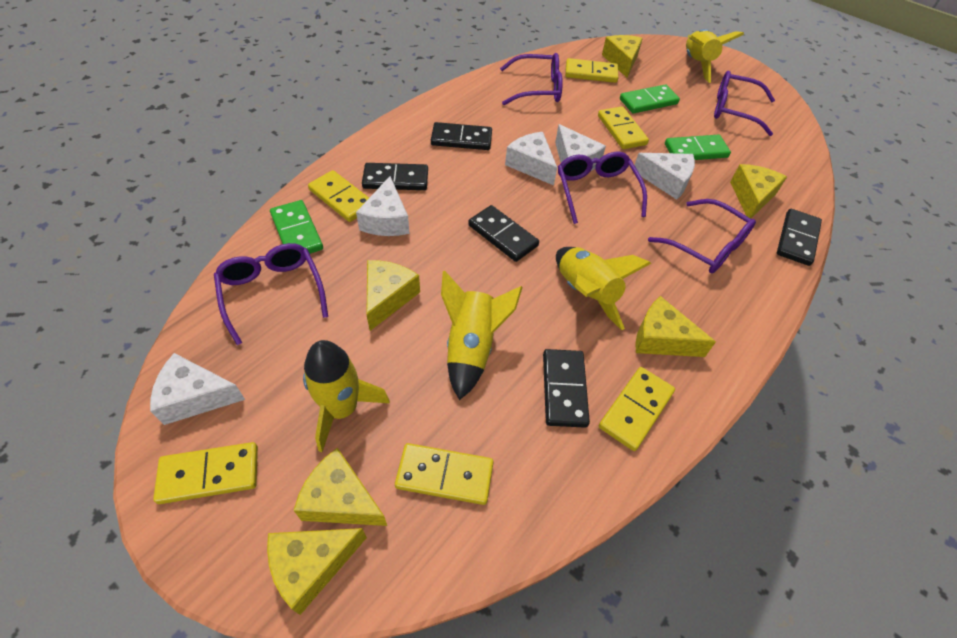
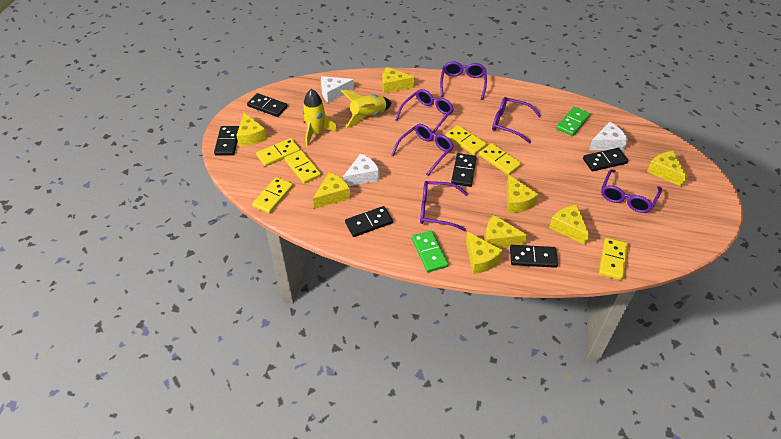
black domino: [362,163,428,190] [431,122,492,150] [468,205,539,262] [543,349,590,428] [777,209,822,266] = 5 -> [214,126,239,155] [247,93,288,117] [345,206,393,237] [451,153,477,187] [510,245,558,268] [583,148,628,171] = 6
green domino: [270,200,323,254] [620,84,680,114] [665,135,731,160] = 3 -> [412,231,448,272] [556,107,590,136] = 2
purple glasses: [214,243,328,345] [500,53,563,105] [558,151,647,224] [648,199,756,273] [714,71,775,136] = 5 -> [392,124,454,176] [396,89,454,133] [420,181,468,231] [440,61,487,100] [492,97,541,143] [601,169,662,213] = 6
white cheese: [150,353,245,425] [356,176,410,236] [505,132,557,185] [555,124,606,171] [635,153,695,200] = 5 -> [321,76,354,103] [343,153,379,186] [589,122,628,150] = 3
yellow cheese: [267,528,367,615] [293,448,387,526] [366,260,420,331] [602,35,643,78] [635,296,716,357] [730,164,787,219] = 6 -> [236,113,267,146] [313,173,351,209] [382,67,415,94] [466,232,503,274] [485,215,527,248] [506,175,539,213] [549,205,589,245] [647,151,688,187] = 8
yellow rocket: [303,340,390,452] [441,271,523,400] [556,247,651,330] [686,29,744,83] = 4 -> [302,89,338,147] [341,90,391,128] = 2

